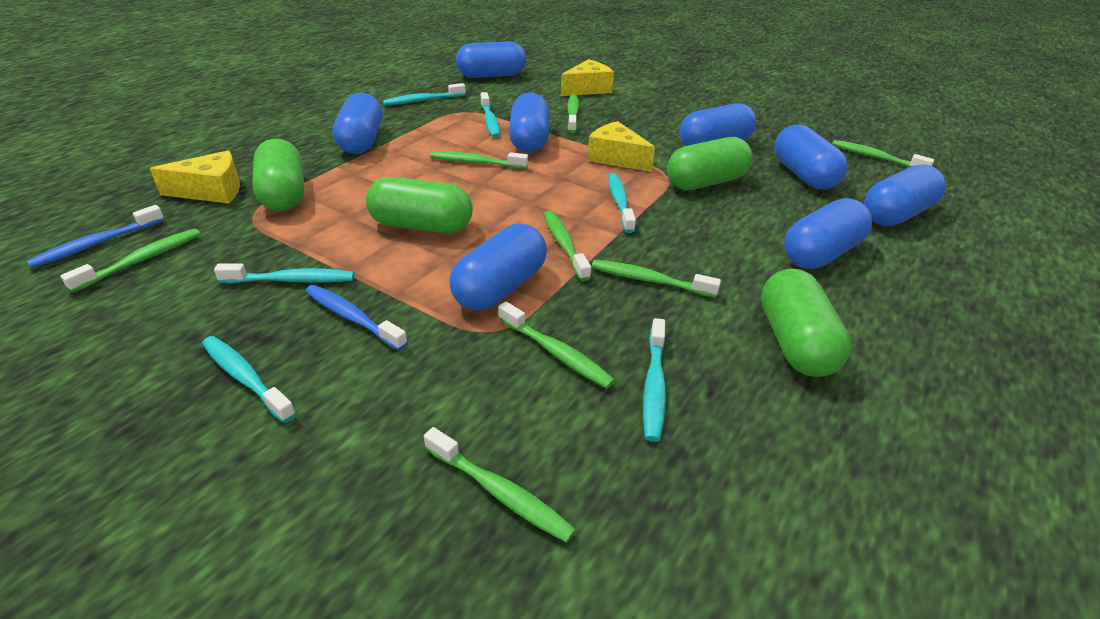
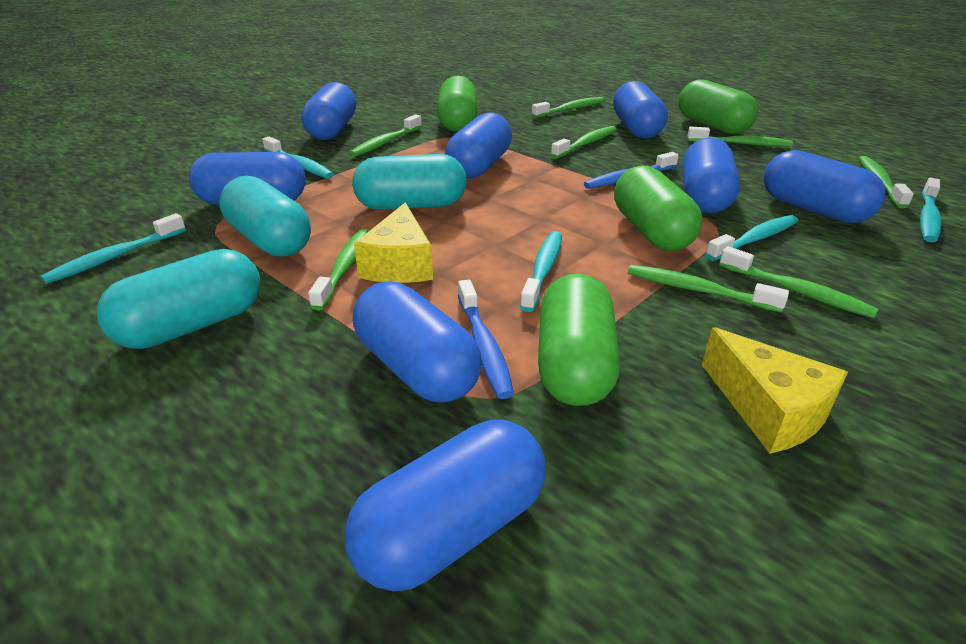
turquoise capsule: none = 0 -> [96,249,260,349] [219,175,311,257] [352,154,467,210] = 3
turquoise toothbrush: [202,336,296,423] [214,263,354,283] [383,83,466,106] [480,92,500,138] [608,173,636,233] [643,318,666,442] = 6 -> [41,213,186,284] [262,136,334,179] [520,231,562,312] [706,215,798,261] [920,178,941,242] = 5
yellow cheese: [150,150,240,203] [561,59,614,96] [587,121,655,172] = 3 -> [354,202,433,283] [702,327,848,454] = 2

